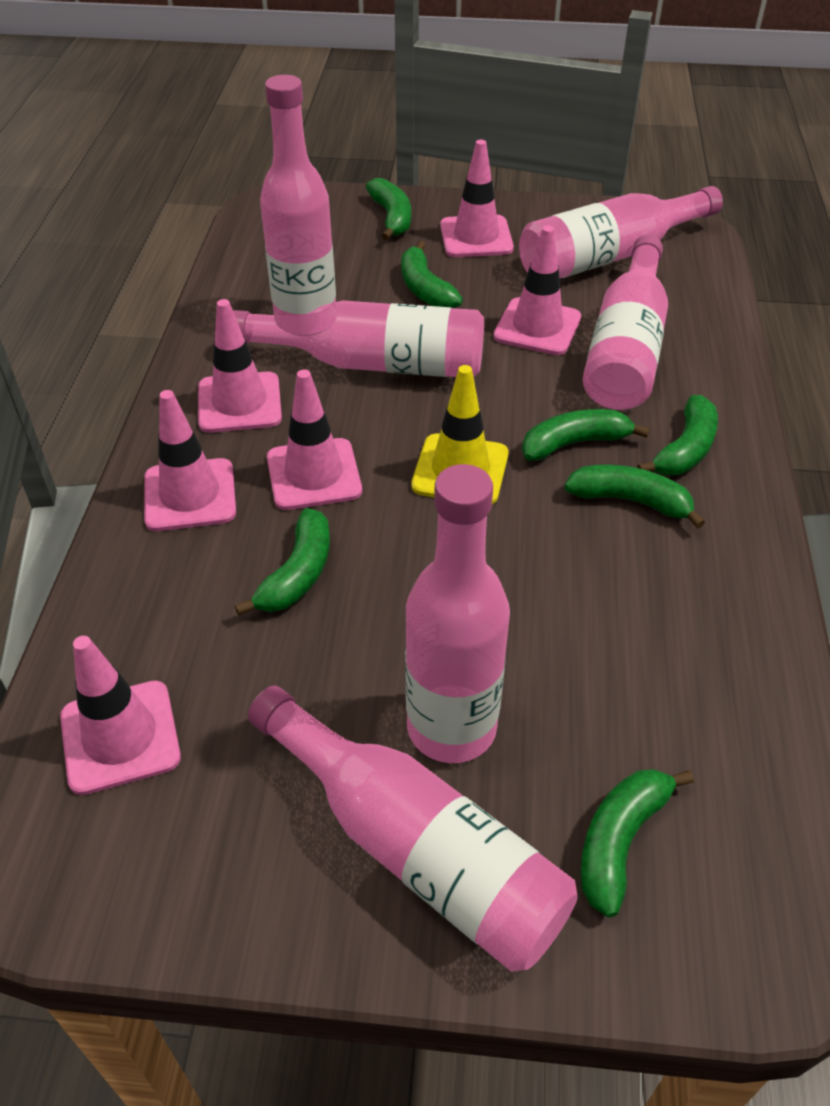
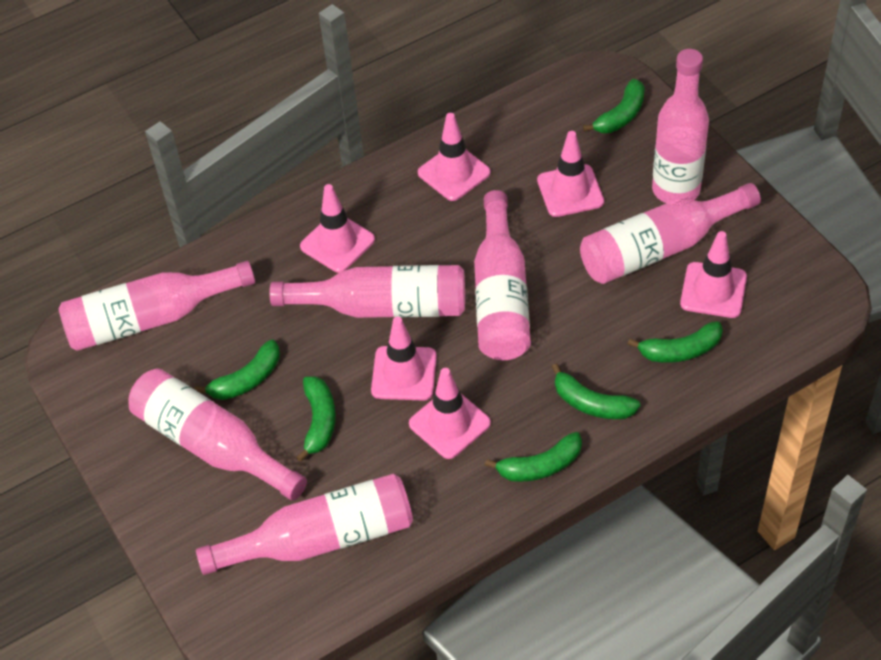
green banana: [235,508,330,616] [366,178,411,240] [401,241,463,308] [522,409,650,461] [564,464,705,528] [580,769,694,917] [637,395,718,475] = 7 -> [195,339,280,400] [296,376,336,462] [485,432,582,482] [552,363,640,419] [583,79,645,133] [628,321,723,363] = 6
pink bottle: [233,300,484,377] [248,686,578,972] [260,75,336,316] [405,464,510,763] [519,186,723,278] [583,235,668,410] = 6 -> [59,261,255,351] [128,368,307,500] [196,474,413,575] [269,265,465,318] [474,190,531,360] [580,183,761,284] [652,49,709,203] = 7
yellow traffic cone: [411,365,509,504] = 1 -> none = 0

